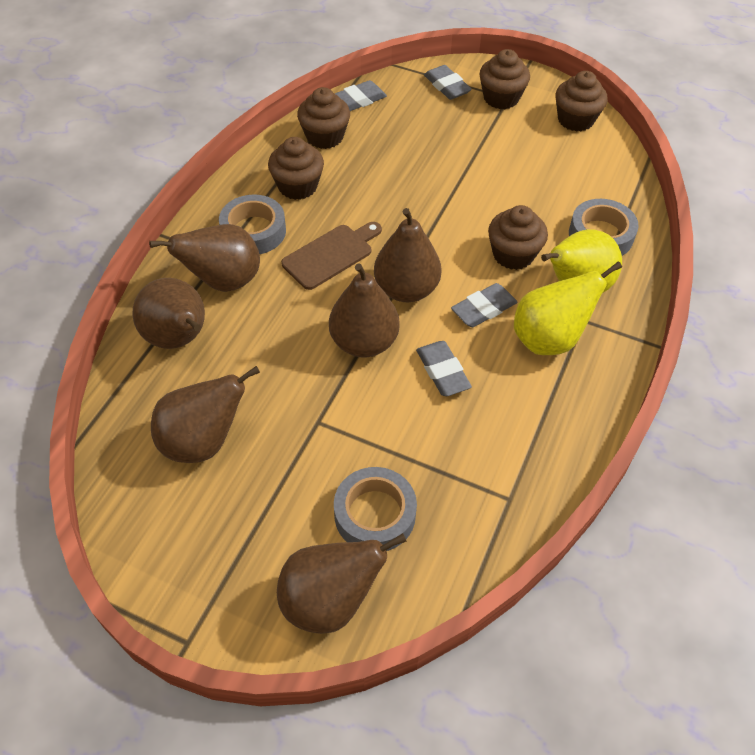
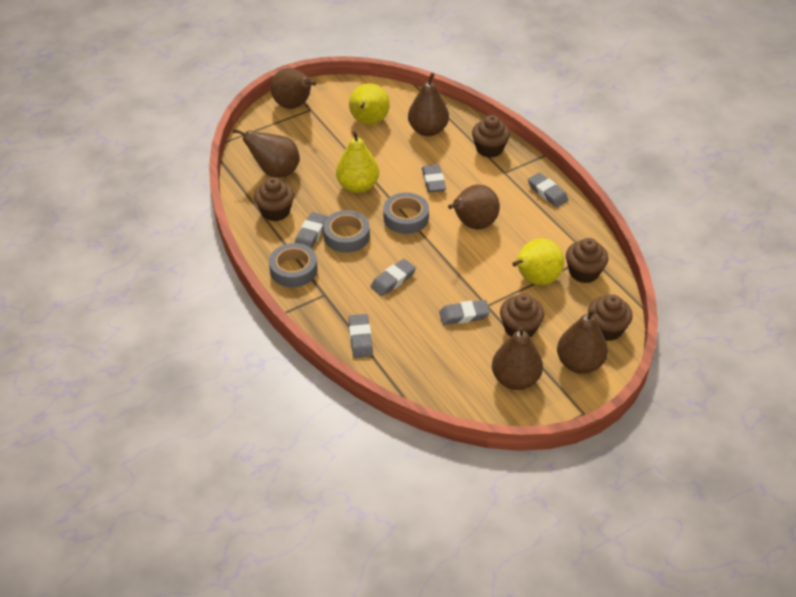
brown cutting board: [281,222,382,290] = 1 -> none = 0
grey eraser: [335,80,387,111] [416,341,472,396] [424,65,472,100] [451,283,518,327] = 4 -> [295,212,327,249] [348,314,373,358] [371,259,416,296] [422,165,446,192] [439,300,490,325] [528,173,568,207] = 6
yellow pear: [514,262,622,355] [541,229,622,293] = 2 -> [336,131,379,193] [349,83,390,125] [512,238,564,285] = 3

